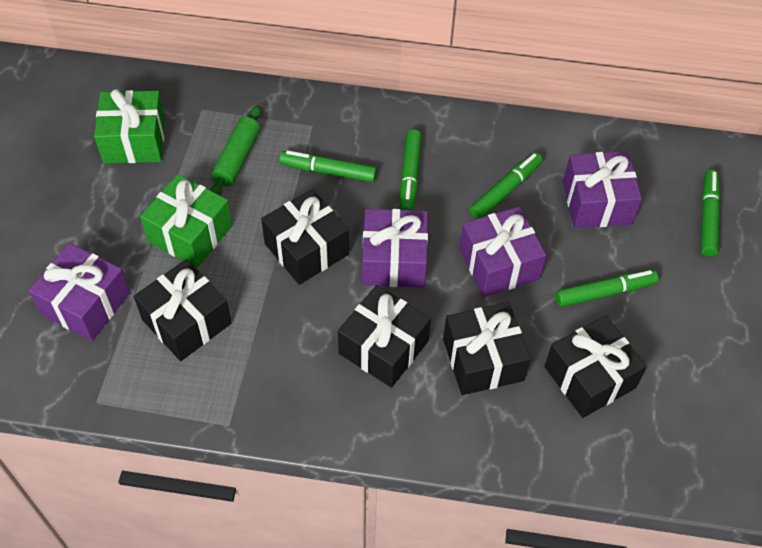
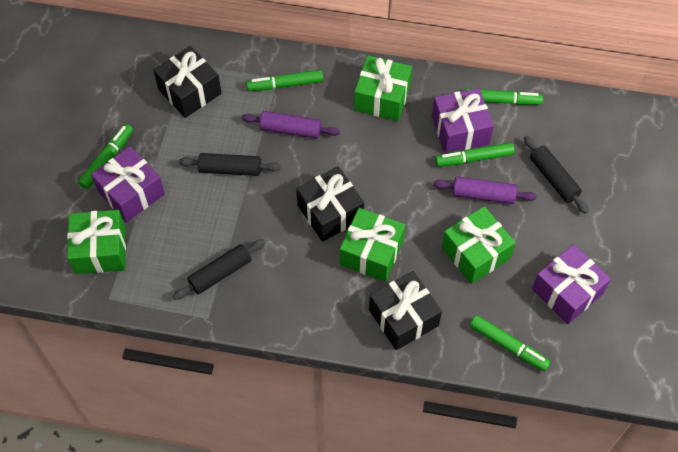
black gift: [134,259,232,361] [261,189,349,285] [338,285,431,388] [443,302,531,395] [545,316,647,418] = 5 -> [153,46,222,118] [296,166,364,242] [369,271,442,350] = 3
black rolling pin: none = 0 -> [173,239,265,300] [179,153,281,176] [524,136,589,214] = 3
green gift: [94,89,165,163] [140,174,233,268] = 2 -> [67,210,126,274] [340,208,405,282] [354,55,412,121] [441,206,515,284] = 4
green rolling pin: [210,105,261,195] = 1 -> none = 0
purple gift: [29,243,130,341] [362,209,428,288] [459,207,546,297] [563,151,642,228] = 4 -> [91,146,165,222] [432,88,494,154] [532,244,611,324] = 3
purple rolling pin: none = 0 -> [242,111,340,139] [433,176,537,204] = 2

